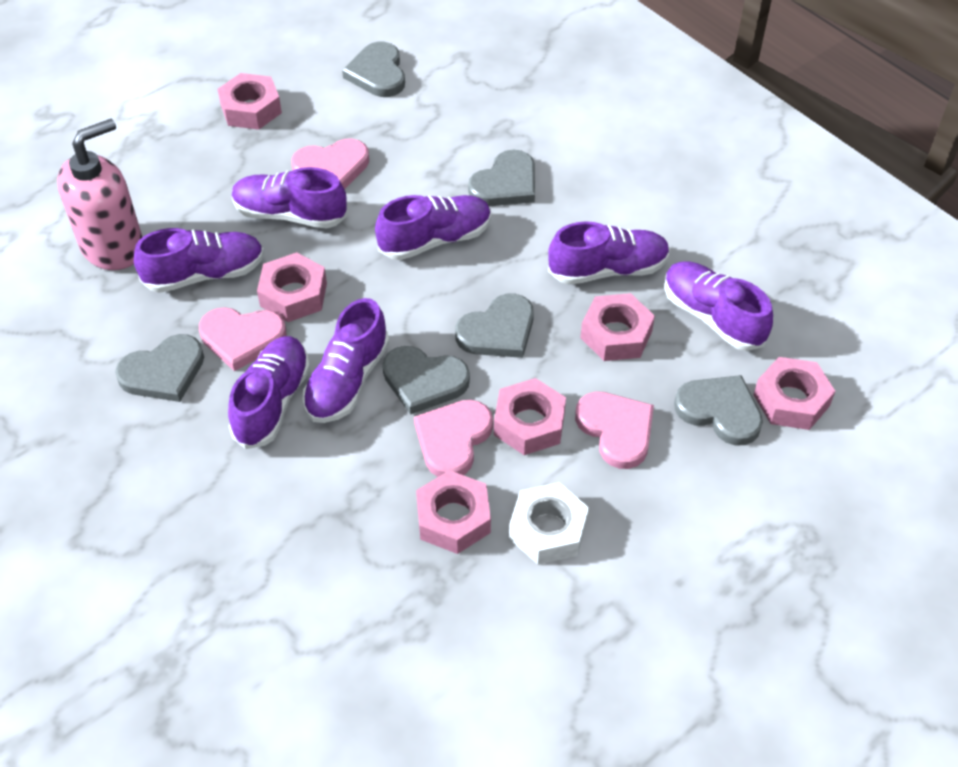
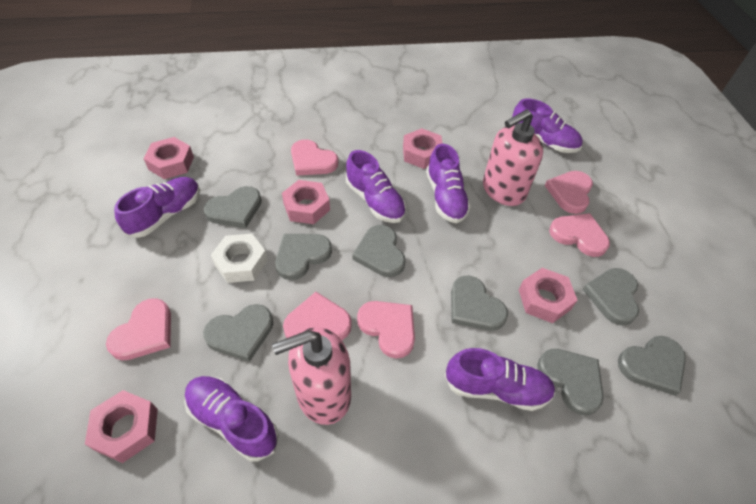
grey heart: [115,334,204,402] [342,42,405,97] [382,346,470,415] [455,294,534,358] [468,150,535,206] [674,375,763,446] = 6 -> [203,304,273,362] [204,186,262,228] [275,234,332,280] [352,225,406,277] [451,276,508,331] [537,349,604,415] [582,268,639,326] [618,336,686,396] = 8
pink heart: [199,307,286,371] [291,138,369,189] [414,400,493,477] [575,391,654,469] = 4 -> [106,298,171,360] [283,292,352,340] [291,139,338,176] [357,301,415,359] [545,171,593,214] [549,213,610,257] = 6
pink nut: [217,73,282,130] [257,252,327,322] [416,470,491,554] [494,378,566,455] [580,293,655,361] [754,357,835,430] = 6 -> [85,390,158,463] [143,137,194,179] [282,180,330,224] [403,128,443,169] [519,268,578,323] = 5
pink soap dispenser: [57,119,142,270] = 1 -> [272,327,351,425] [483,109,543,206] = 2
purple shoe: [134,228,264,293] [228,336,310,449] [232,167,347,229] [302,298,389,423] [375,195,491,260] [548,221,670,285] [664,261,773,351] = 7 -> [114,177,200,238] [184,376,279,461] [346,150,406,223] [426,144,471,223] [445,348,555,411] [512,99,583,153] = 6

